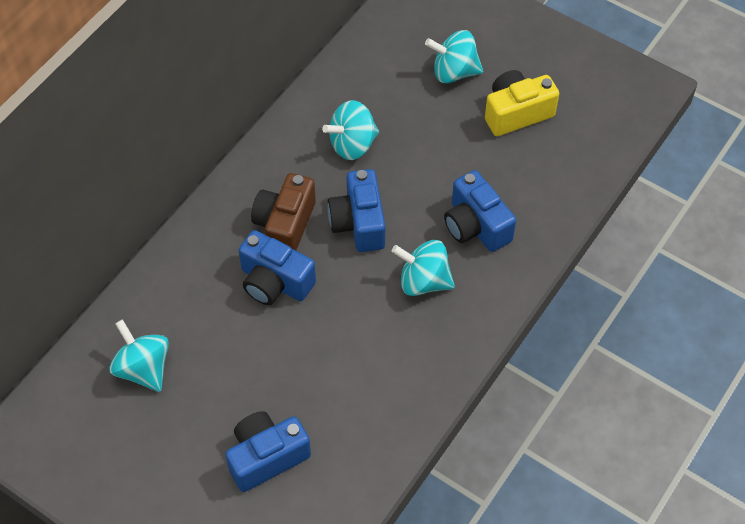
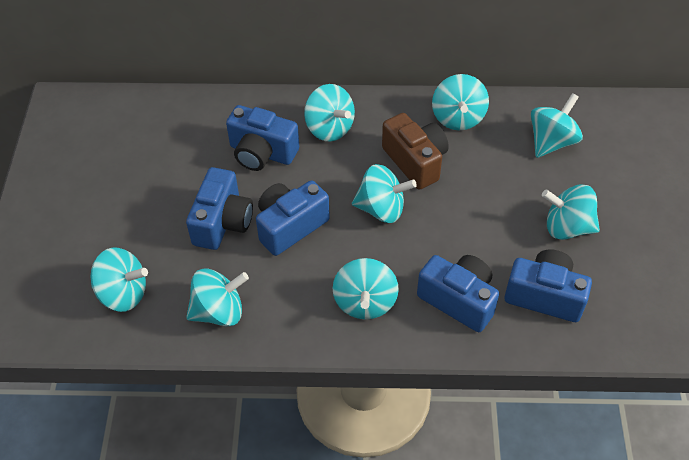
blue camera: [225,411,311,492] [239,230,316,305] [327,169,385,252] [444,170,516,252] = 4 -> [186,167,253,250] [226,105,299,171] [256,180,330,256] [417,255,499,332] [504,249,592,322] = 5
turquoise spinning top: [109,319,169,392] [322,100,379,160] [392,240,455,296] [425,30,483,83] = 4 -> [91,248,148,312] [186,269,249,327] [304,84,355,141] [333,258,399,319] [352,164,417,223] [432,74,489,130] [531,93,583,158] [542,184,600,240] = 8
yellow camera: [485,70,559,136] = 1 -> none = 0

